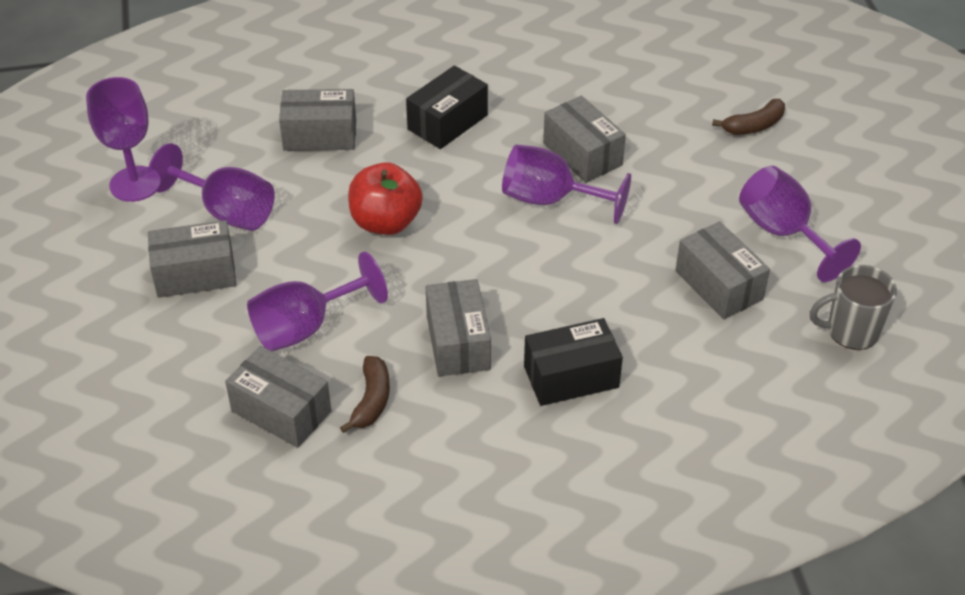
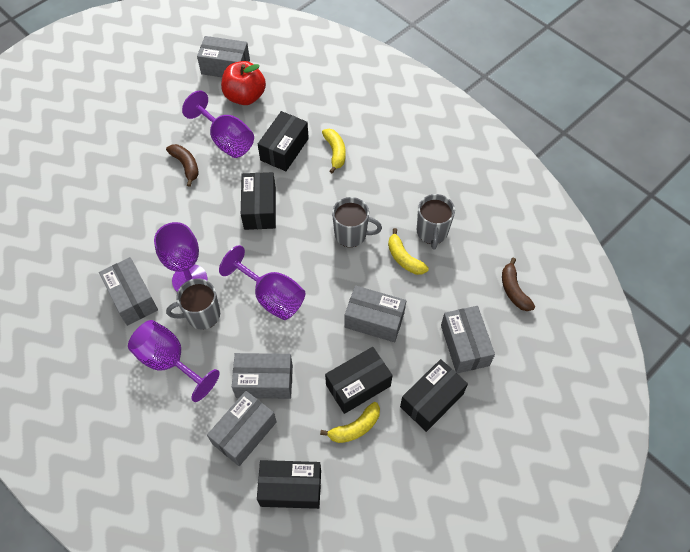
black box: [406,65,488,149] [524,318,623,406] = 2 -> [241,172,276,230] [257,460,321,509] [258,111,309,171] [325,347,393,414] [400,359,468,432] = 5
grey mug: [810,265,897,350] = 1 -> [166,278,220,330] [332,197,382,247] [417,194,455,250] = 3
purple goblet: [86,77,156,202] [147,143,275,231] [247,252,388,351] [502,145,631,224] [739,166,861,282] = 5 -> [128,320,220,402] [154,222,208,292] [182,91,254,158] [219,245,306,320] = 4
yellow banana: none = 0 -> [320,402,380,443] [322,129,346,173] [388,228,429,275] = 3

